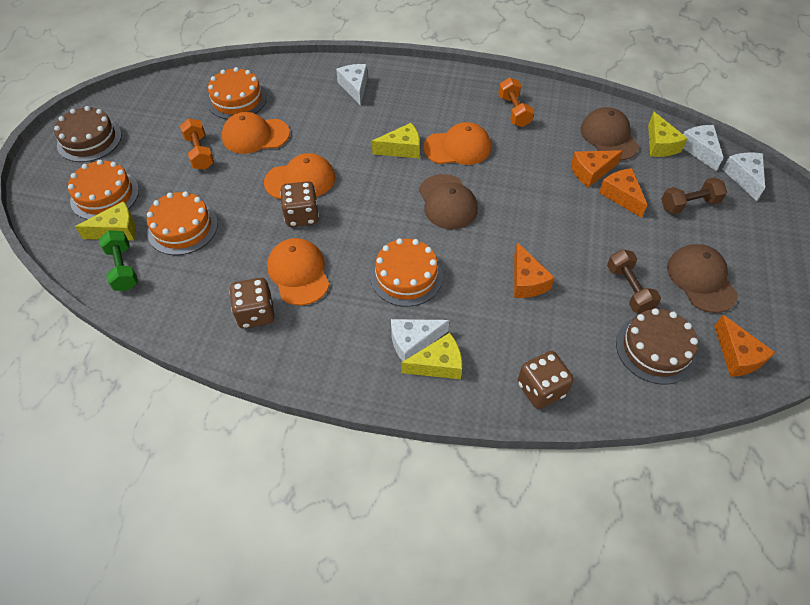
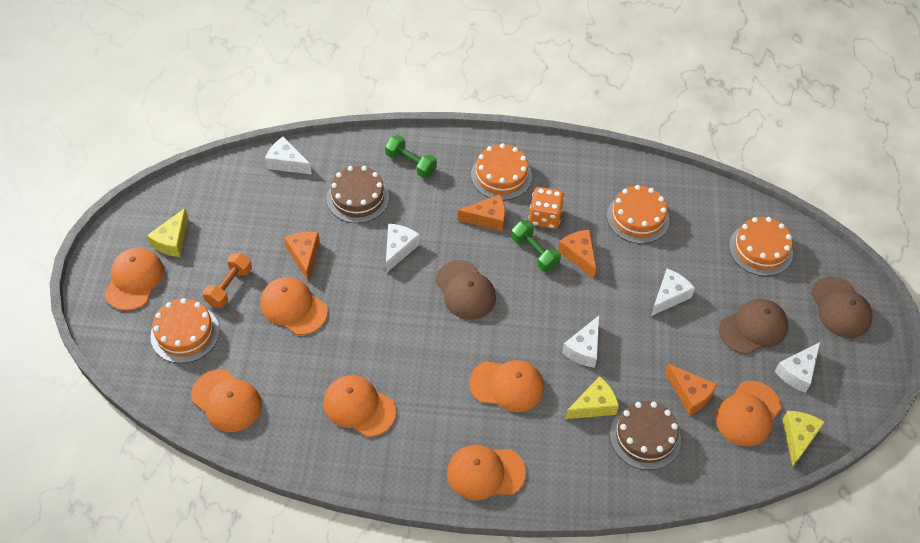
brown dice: [229,278,275,329] [280,181,319,227] [518,351,574,409] = 3 -> none = 0
brown dumbbell: [607,249,661,313] [661,178,727,214] = 2 -> none = 0
green dumbbell: [99,230,138,291] = 1 -> [385,135,437,178] [511,220,561,272] = 2
orange cap: [222,112,290,154] [264,153,335,199] [267,238,329,305] [423,122,491,165] = 4 -> [104,248,164,311] [191,369,262,432] [260,277,328,335] [323,375,396,437] [447,445,526,501] [469,360,544,412] [716,381,782,446] = 7
orange dice: none = 0 -> [529,187,564,229] = 1
orange dumbbell: [180,118,214,170] [498,77,534,127] = 2 -> [203,253,252,308] = 1
white cheese: [336,64,368,106] [391,319,449,361] [683,125,723,171] [722,152,765,201] = 4 -> [265,137,312,174] [386,224,420,273] [562,316,599,368] [651,269,695,316] [775,342,820,393] = 5
yellow cheese: [75,201,136,240] [372,123,420,158] [401,333,462,379] [648,112,688,157] = 4 -> [147,208,188,257] [565,376,619,419] [782,411,825,467] = 3

